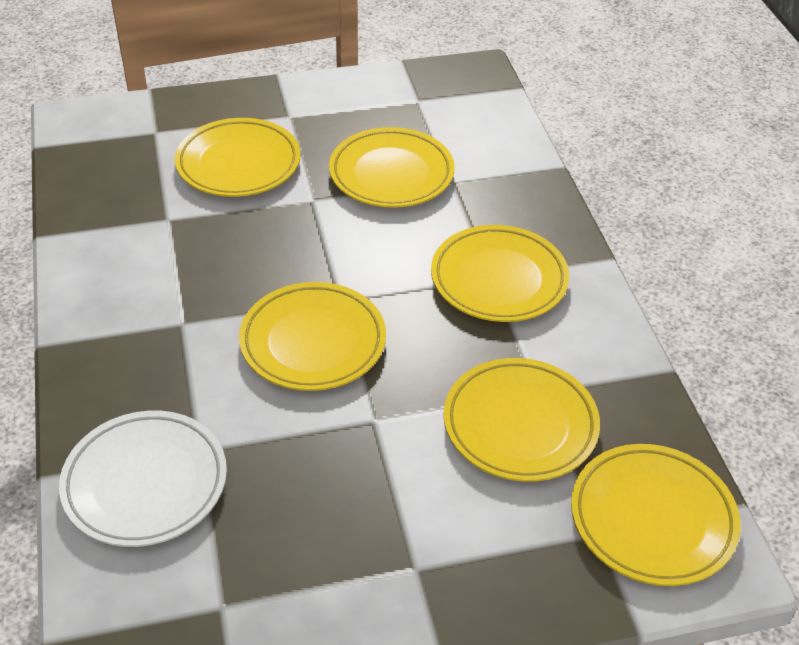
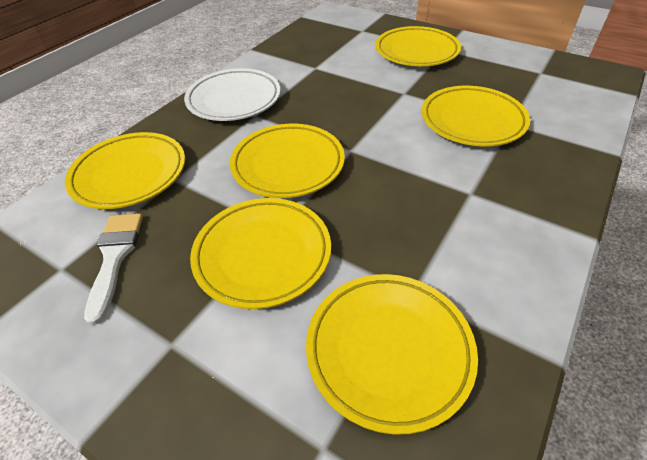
white brush: none = 0 -> [84,213,143,325] = 1

